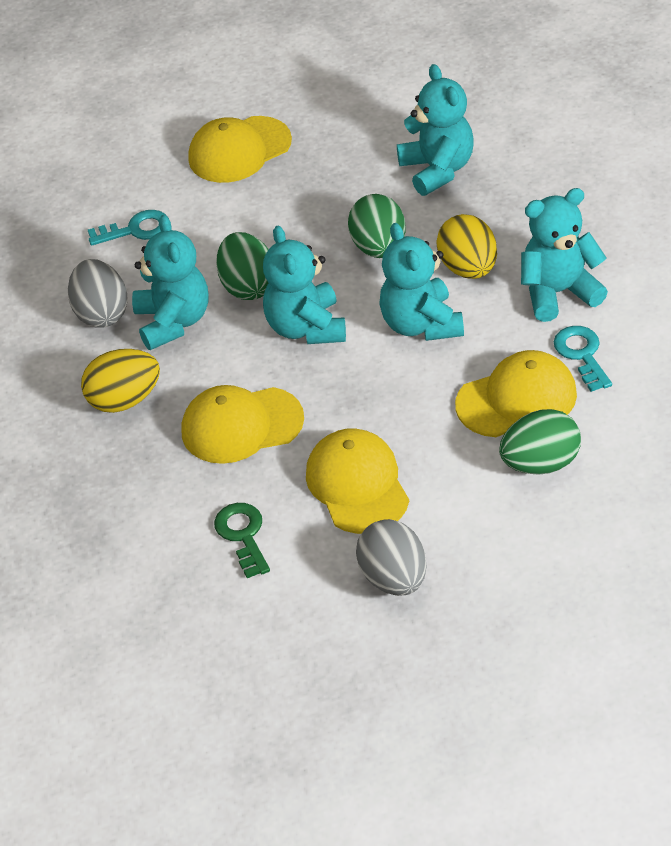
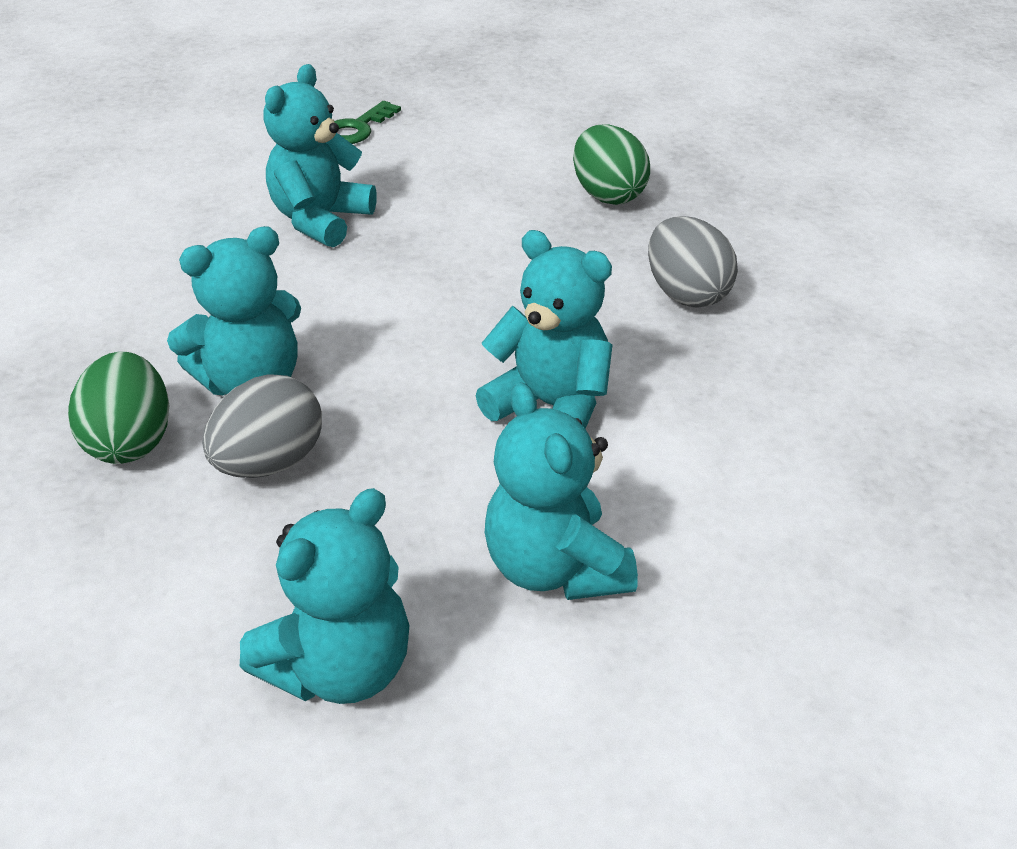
green egg: [216,232,269,300] [348,194,406,258] [499,409,581,475] = 3 -> [68,352,169,464] [573,124,650,205] = 2
turquoise key: [88,210,167,246] [554,326,612,392] = 2 -> none = 0
yellow cap: [181,385,304,464] [188,116,292,183] [306,428,409,534] [455,350,577,437] = 4 -> none = 0
yellow egg: [81,349,160,413] [436,214,497,279] = 2 -> none = 0

